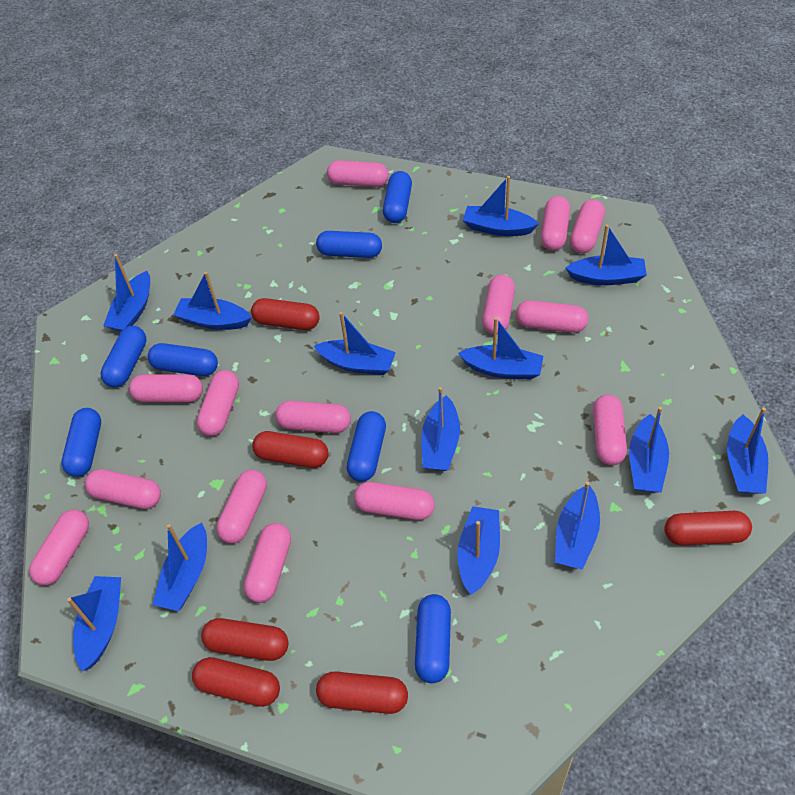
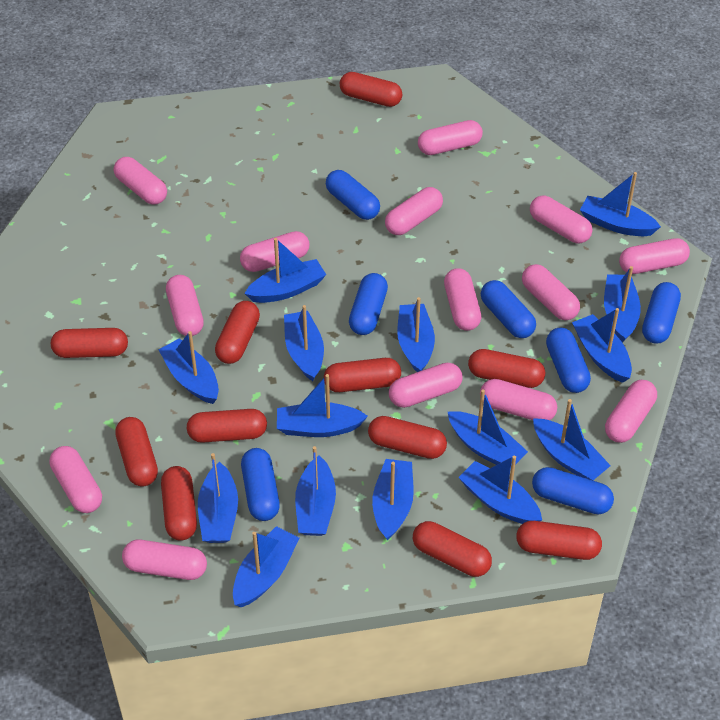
blue boat: [67,576,121,671] [103,254,150,332] [153,523,207,611] [173,272,252,330] [314,312,396,375] [421,387,460,471] [457,506,500,595] [458,317,543,380] [463,176,539,236] [555,482,600,570] [566,224,647,285] [629,407,669,493] [727,407,768,494] = 13 -> [158,331,219,404] [198,453,238,543] [233,526,299,607] [244,238,326,303] [277,374,368,437] [284,305,324,382] [295,446,336,536] [372,459,414,540] [397,297,435,372] [448,390,528,465] [458,456,542,524] [533,399,611,480] [572,308,632,383] [580,172,661,236] [604,266,641,343] = 15
red capsule: [192,657,280,707] [201,618,289,661] [251,298,320,330] [252,431,329,468] [316,672,408,714] [664,511,752,546] = 6 -> [51,328,128,358] [115,417,158,486] [161,466,197,541] [187,409,267,443] [215,301,260,364] [324,358,401,392] [340,72,402,107] [368,416,447,459] [413,521,492,577] [468,349,545,388] [516,521,602,560] = 11

